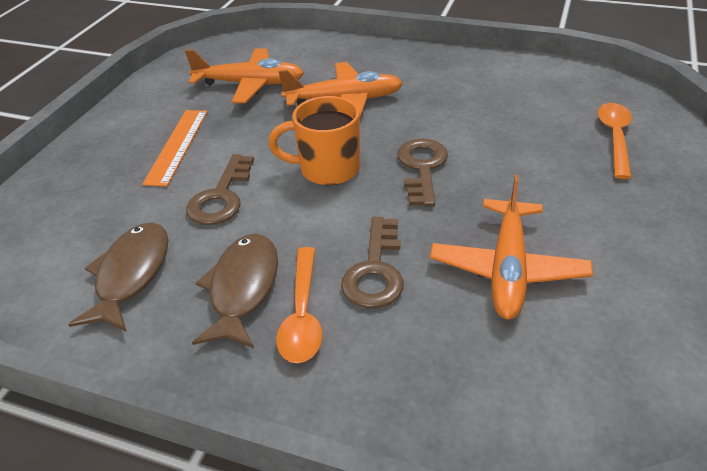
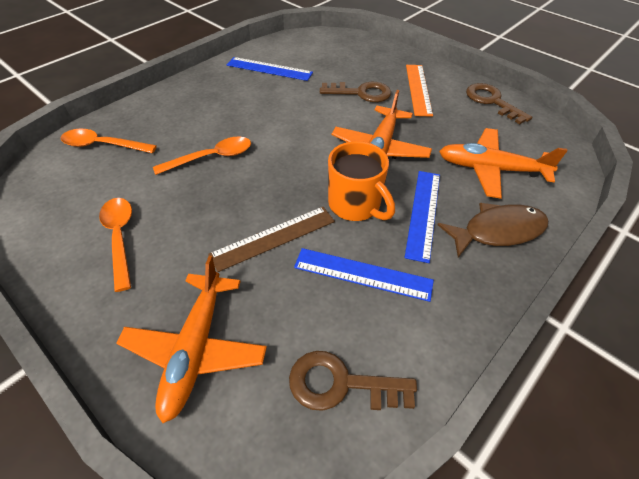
blue ruler: none = 0 -> [227,57,313,81] [294,248,434,302] [405,171,440,263] = 3
brown fish: [68,222,168,331] [192,234,278,348] = 2 -> [437,203,549,258] = 1
brown ruler: none = 0 -> [208,207,335,272] = 1
orange spoon: [276,247,323,363] [597,103,632,179] = 2 -> [61,129,157,153] [99,198,132,292] [153,137,251,175] = 3

